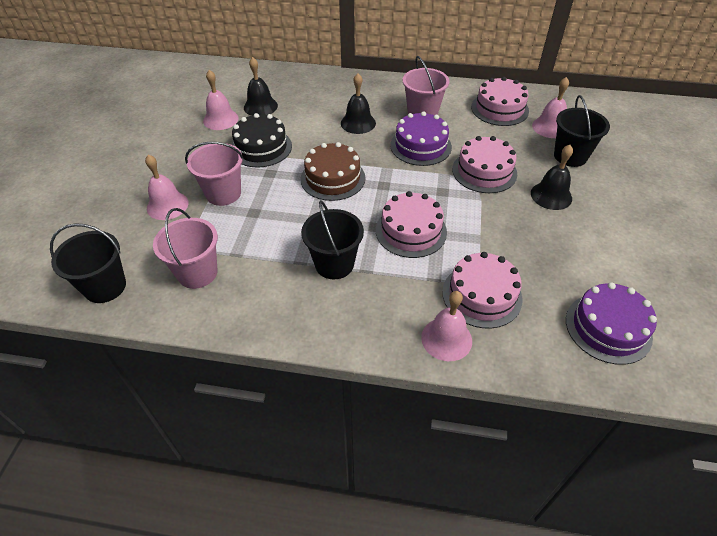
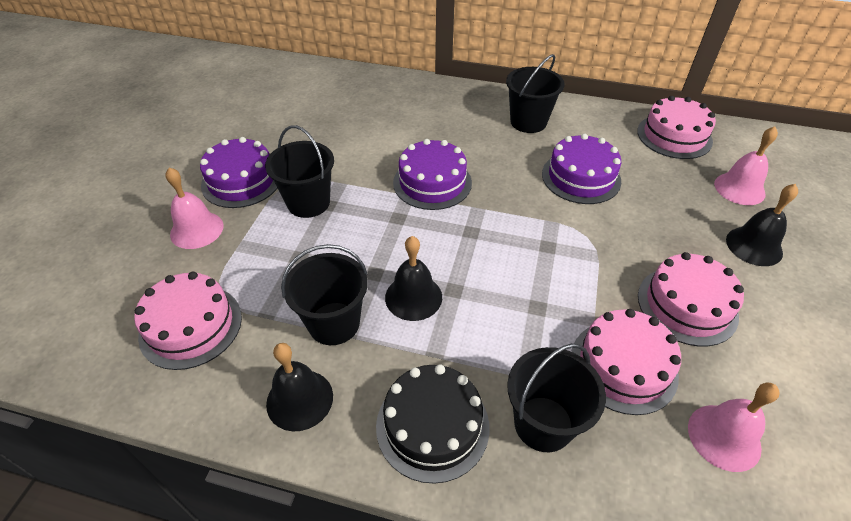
black bucket: [50,223,126,303] [301,200,364,279] [554,95,610,167] = 3 -> [265,125,334,218] [281,244,368,345] [506,54,565,133] [507,343,606,452] = 4
brown cake: [301,142,365,201] = 1 -> none = 0
pink bell: [145,155,189,220] [203,70,239,130] [421,291,472,361] [532,77,569,138] = 4 -> [165,168,224,249] [688,382,779,472] [714,126,778,205] = 3
pink bucket: [153,208,218,289] [185,142,244,206] [403,56,450,115] = 3 -> none = 0
purple cake: [390,111,452,166] [566,282,657,365] = 2 -> [200,137,277,208] [393,139,472,210] [542,134,621,204] = 3

